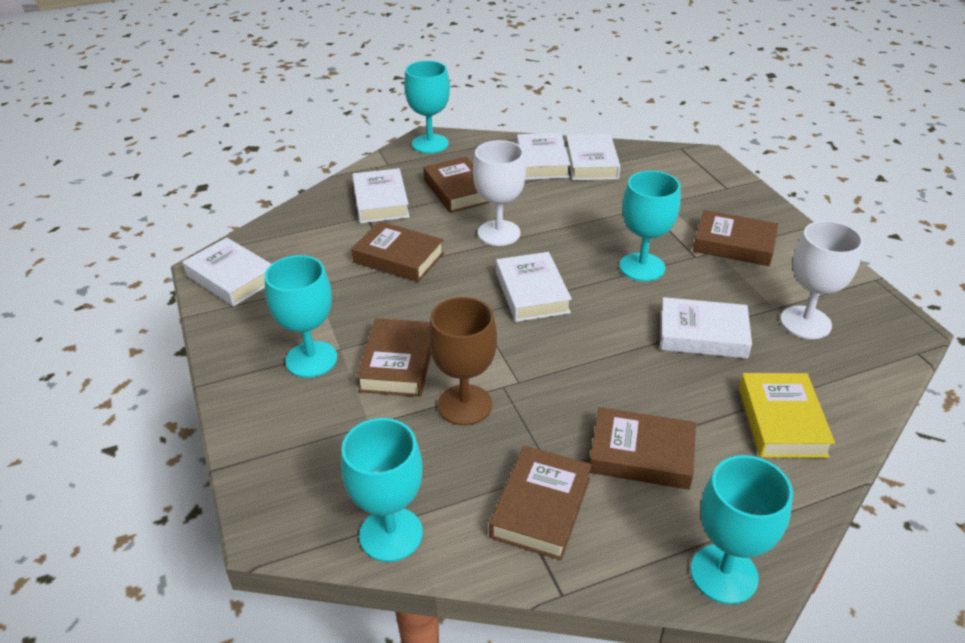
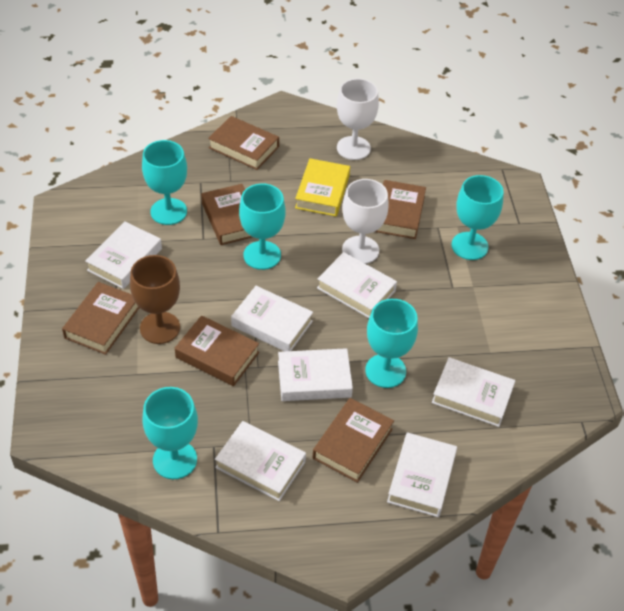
white book: [183,237,271,306] [352,168,410,223] [496,252,572,322] [517,133,570,180] [566,134,620,180] [660,297,752,359] = 6 -> [85,221,162,289] [215,421,306,501] [231,286,313,351] [278,348,353,401] [317,252,397,318] [387,432,457,517] [432,357,515,427] = 7

